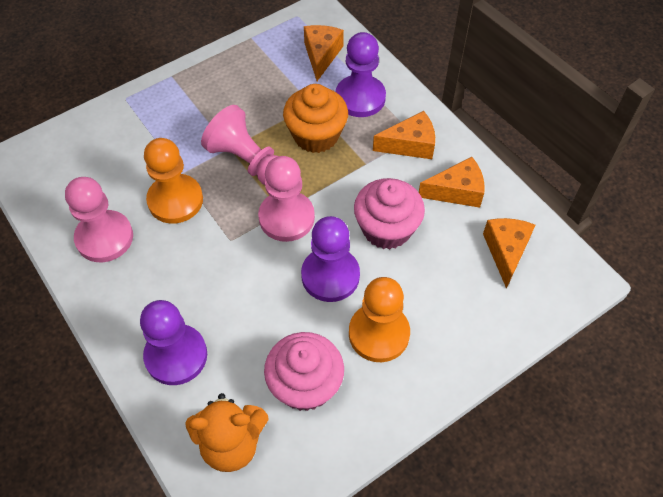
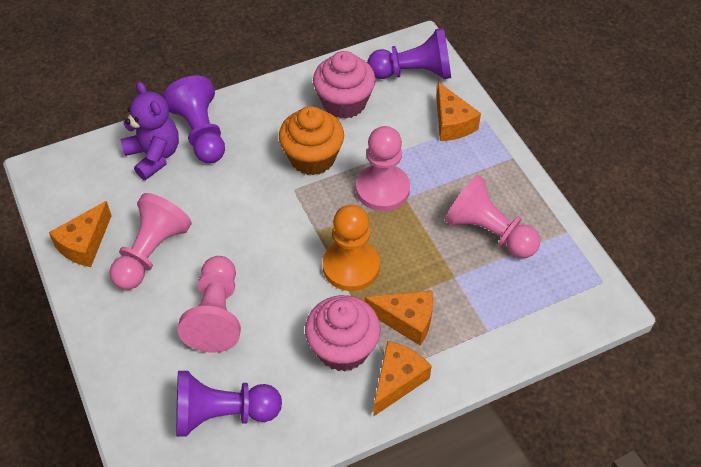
orange pawn: [144,138,203,224] [349,277,410,362] = 2 -> [323,205,380,291] = 1
orange teddy bear: [185,393,269,472] = 1 -> none = 0
pink pawn: [65,177,133,262] [201,105,278,185] [258,156,315,242] = 3 -> [109,193,192,290] [178,256,241,353] [356,126,410,211] [445,175,540,258] = 4
purple teddy bear: none = 0 -> [120,82,179,180] = 1

